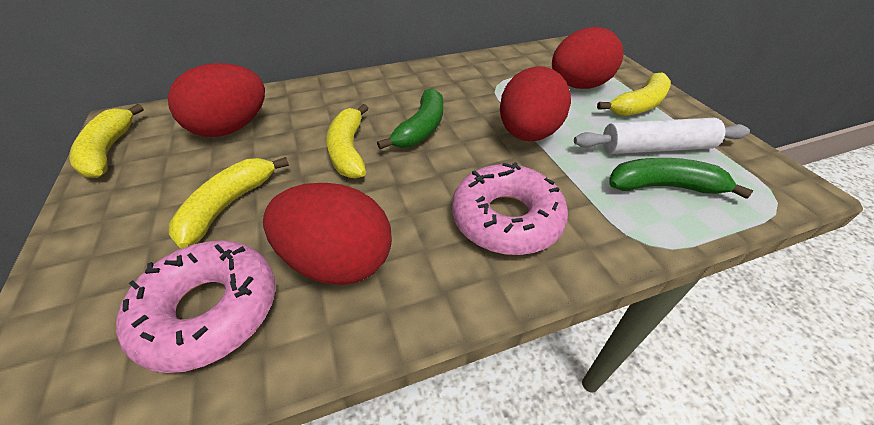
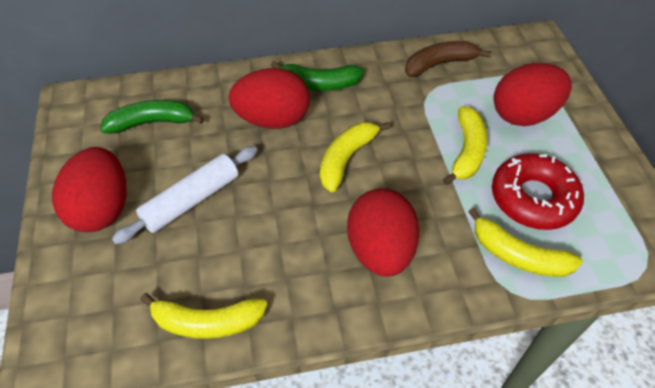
brown banana: none = 0 -> [405,41,491,77] = 1
pink donut: [116,240,275,373] [452,162,568,255] = 2 -> none = 0
red donut: none = 0 -> [492,153,584,230] = 1

